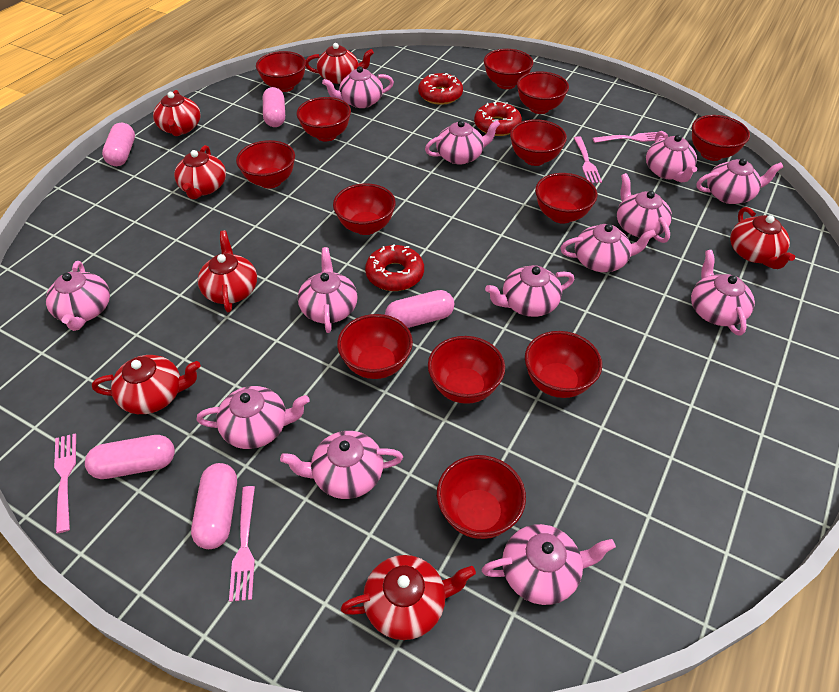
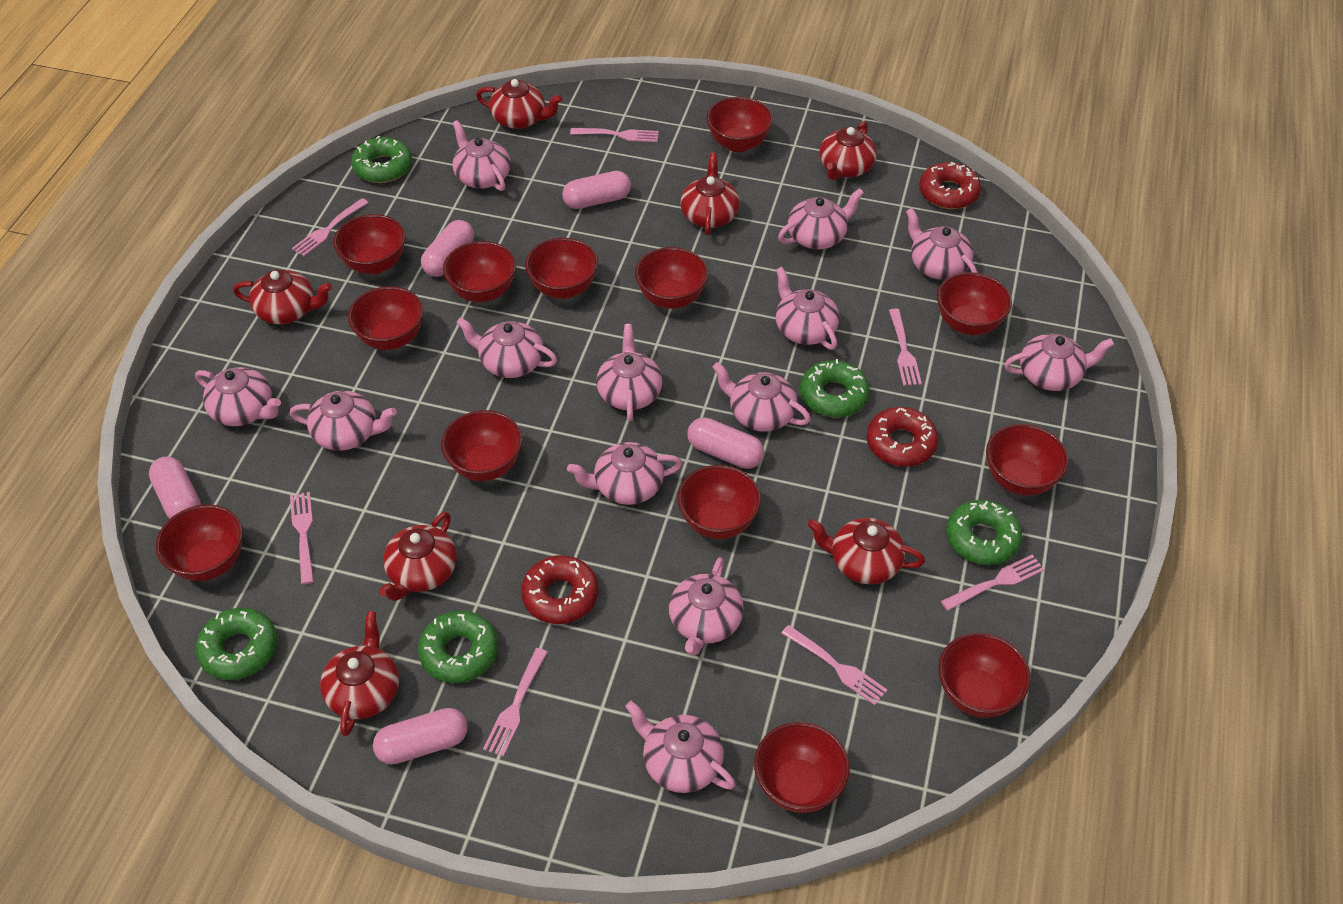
green donut: none = 0 -> [195,608,277,680] [351,136,412,183] [418,611,498,683] [800,359,869,417] [946,500,1022,565] = 5
pink fork: [54,433,76,533] [229,486,255,602] [574,136,602,183] [593,132,665,143] = 4 -> [290,492,314,584] [292,198,368,256] [483,648,548,757] [570,128,659,142] [781,625,887,705] [889,309,922,386] [941,555,1045,611] = 7

